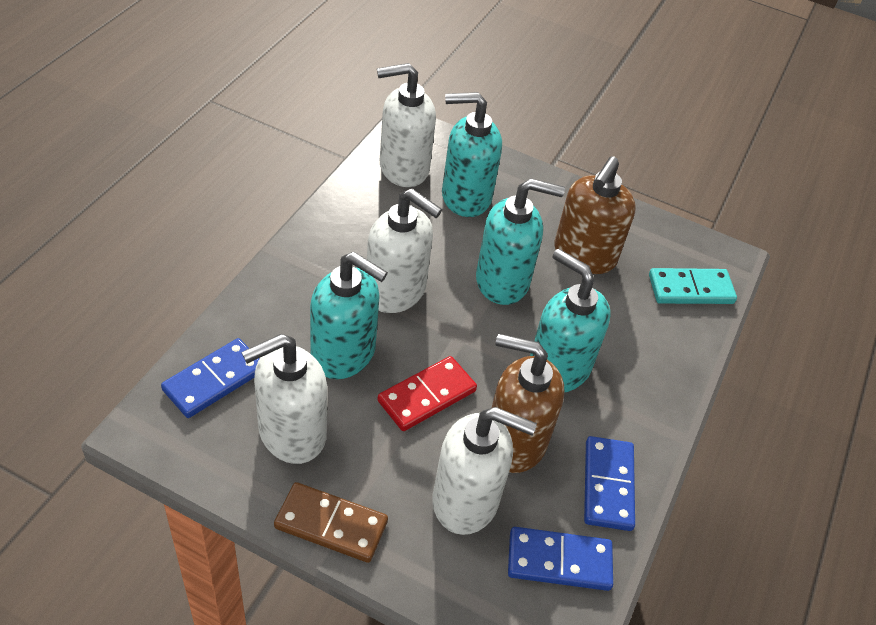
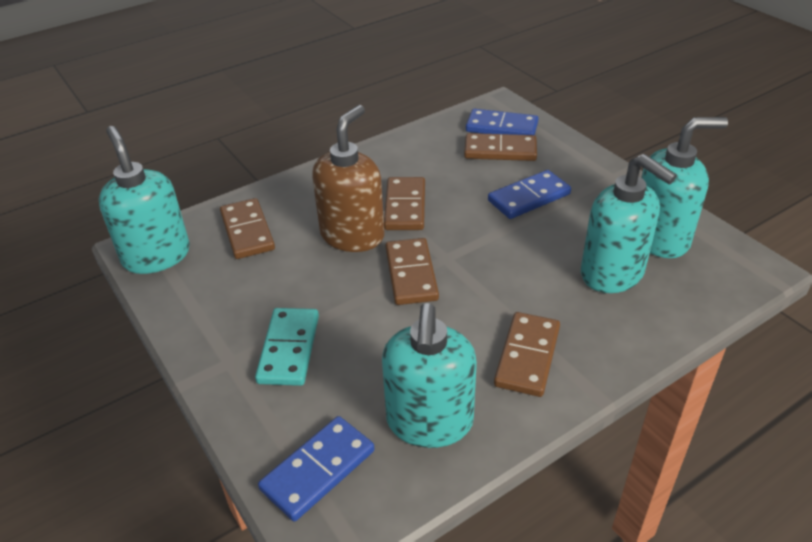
brown domino: [274,482,388,563] = 1 -> [220,198,275,259] [384,177,425,230] [385,238,439,305] [464,133,537,161] [494,312,560,397] = 5
brown soap dispenser: [492,334,564,473] [554,156,636,274] = 2 -> [312,105,385,252] = 1
red domino: [377,356,477,431] = 1 -> none = 0
white soap dispenser: [241,334,327,464] [367,189,442,313] [377,63,436,187] [432,407,537,535] = 4 -> none = 0

